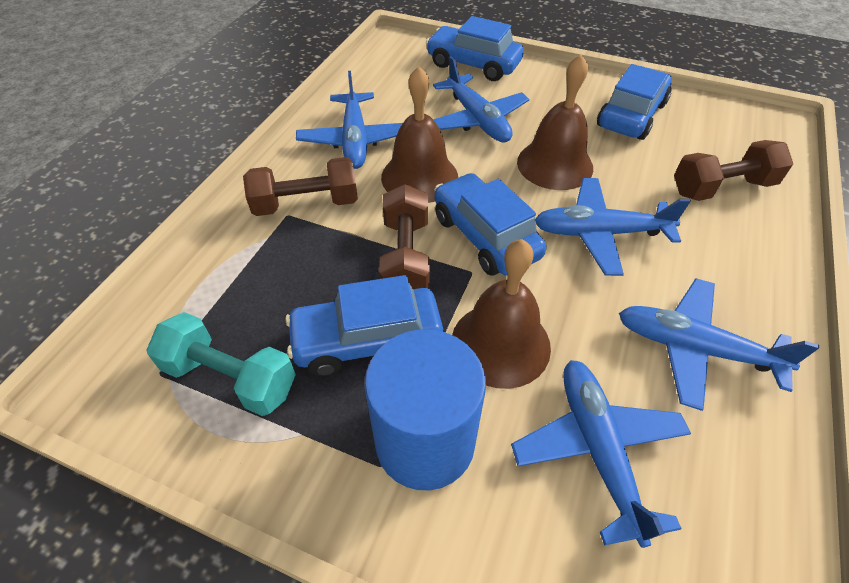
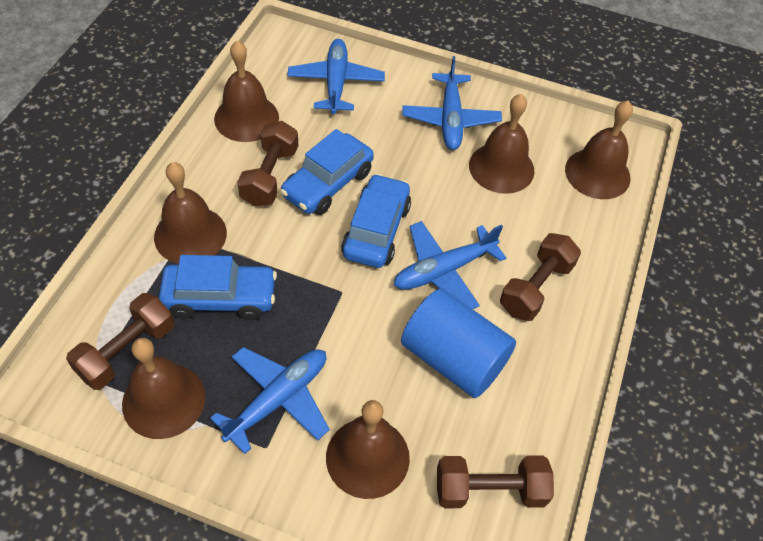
blue car: [285,275,443,376] [426,16,524,81] [434,173,547,276] [597,64,672,140] = 4 -> [159,255,277,320] [280,129,374,215] [341,174,411,268] = 3
blue plane: [296,71,403,169] [433,56,529,142] [511,360,691,548] [535,178,691,276] [619,278,819,411] = 5 -> [210,347,330,454] [287,39,385,114] [394,221,506,309] [402,56,502,150] = 4
brown bell: [381,66,458,203] [452,239,551,389] [517,54,593,190] = 3 -> [122,338,205,439] [154,162,227,264] [214,41,279,142] [326,400,410,499] [469,94,534,194] [565,101,633,199] = 6
brown dumbbell: [243,157,358,216] [379,184,430,289] [674,140,793,201] = 3 -> [66,293,174,390] [237,121,298,207] [437,455,554,508] [500,233,581,321] = 4
turquoise dumbbell: [147,312,296,416] = 1 -> none = 0

